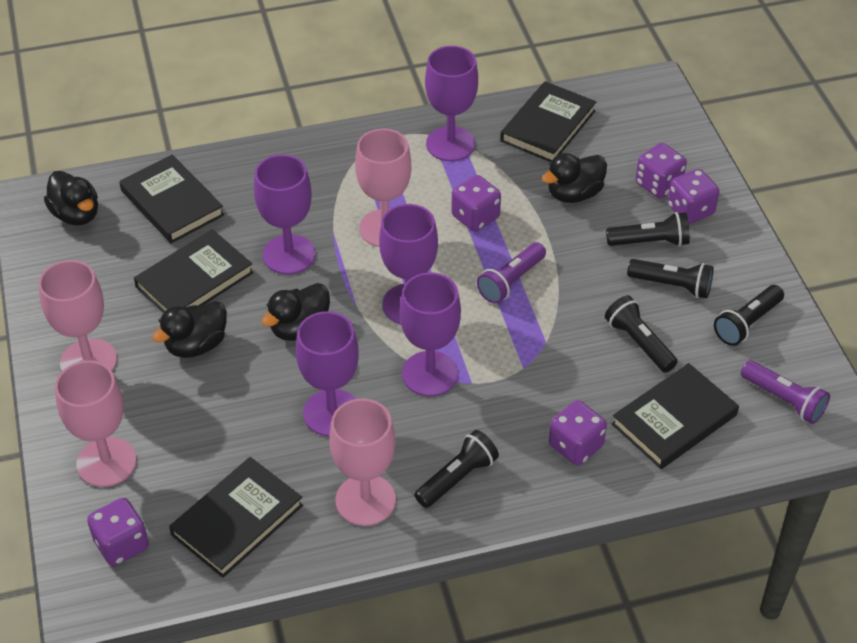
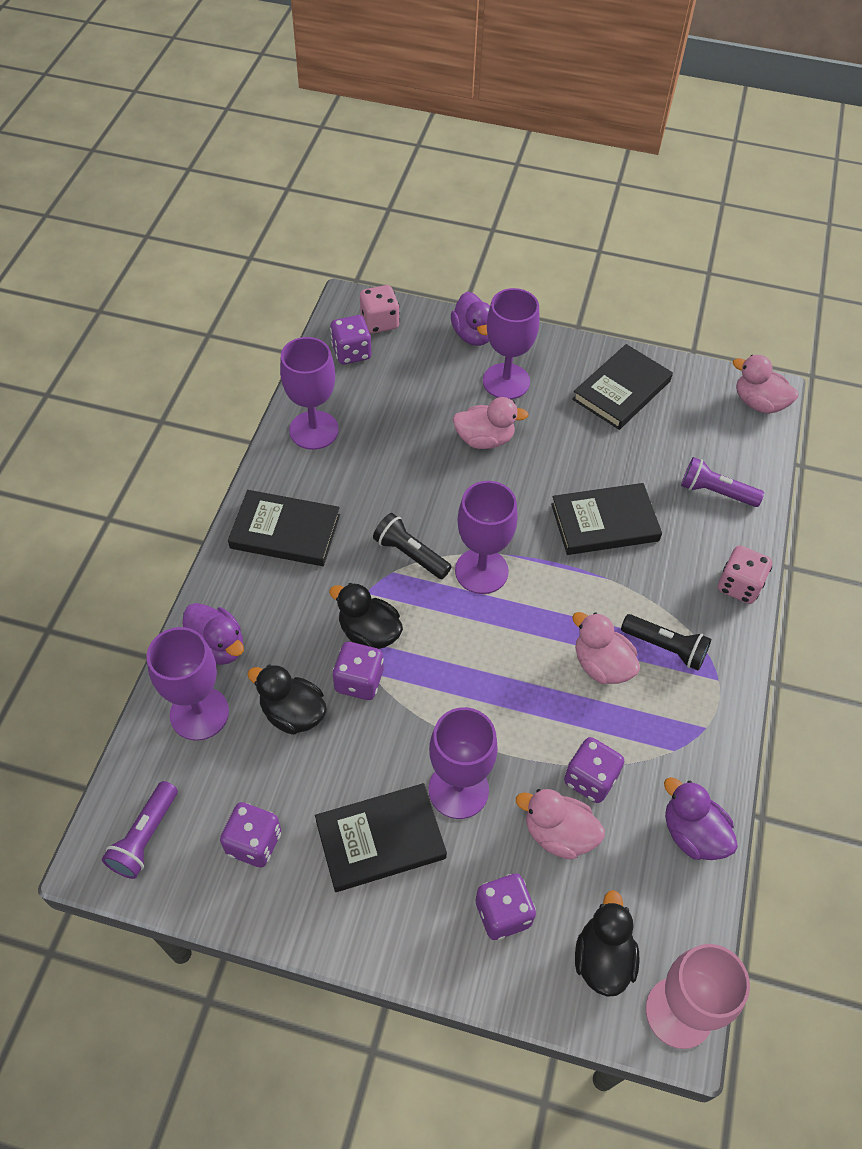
black book: [119,155,224,243] [134,229,254,313] [169,457,303,578] [500,81,596,162] [612,363,739,469] = 5 -> [228,490,340,566] [315,783,447,892] [551,483,662,555] [572,344,673,430] = 4
black duck: [44,171,98,226] [152,301,227,358] [261,283,330,341] [542,153,607,203] = 4 -> [247,665,327,735] [329,583,403,649] [575,890,640,997] = 3
black flashlight: [414,430,499,508] [605,295,678,373] [606,212,690,247] [627,259,714,298] [714,285,784,346] = 5 -> [373,513,452,579] [621,614,711,670] = 2
pink dice: none = 0 -> [360,285,400,333] [718,545,772,604] = 2
pink duck: none = 0 -> [453,397,529,449] [516,789,605,860] [572,612,640,684] [733,355,798,414] = 4
pink goblet: [39,260,117,371] [55,360,137,487] [329,398,396,526] [355,129,411,247] = 4 -> [646,944,750,1049] = 1
purple duck: none = 0 -> [183,603,244,665] [451,292,490,346] [664,777,738,860] = 3

